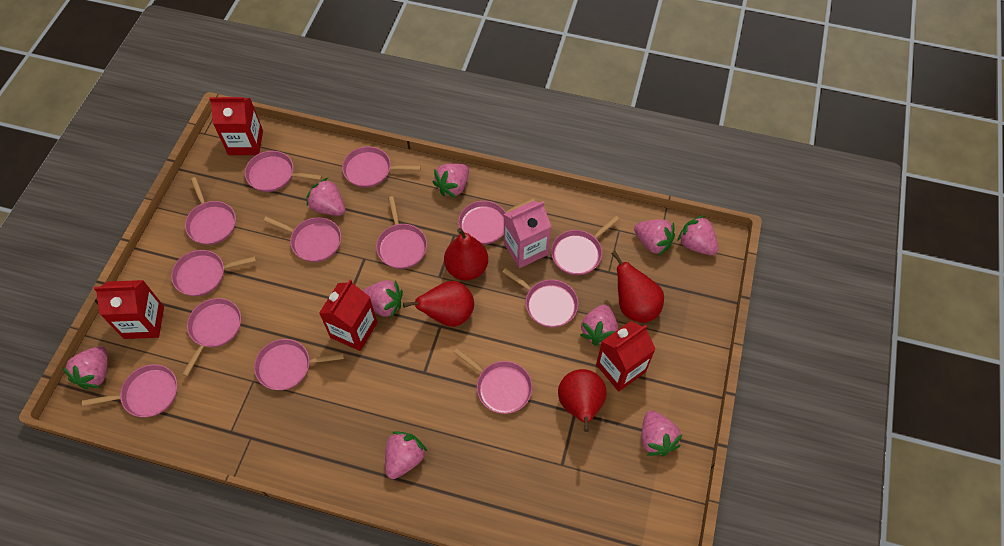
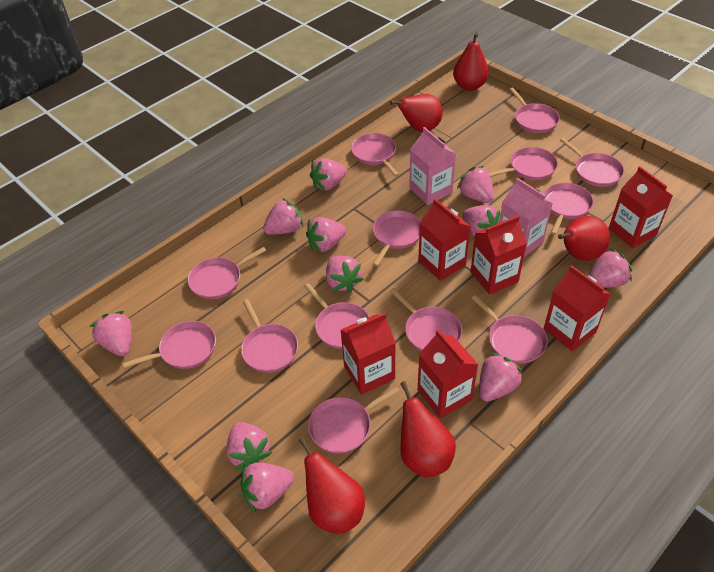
pink carton: [503,201,551,268] = 1 -> [409,127,456,205] [499,178,553,257] = 2
pink strawberry: [62,346,108,389] [307,178,345,216] [362,280,403,318] [385,431,427,479] [433,163,469,198] [580,305,618,346] [634,219,675,256] [641,411,683,456] [678,215,718,255] = 9 -> [90,311,132,356] [226,422,273,470] [241,462,294,513] [263,198,303,235] [306,217,346,253] [310,158,347,191] [326,256,363,293] [457,166,494,203] [462,205,500,237] [479,353,523,402] [589,248,632,288] = 11
red carton: [94,280,164,339] [209,97,263,155] [319,280,377,351] [596,321,655,392] = 4 -> [341,313,396,394] [418,199,471,281] [418,330,479,419] [471,215,527,295] [544,265,610,351] [609,166,673,248] = 6
red pear: [403,281,474,327] [444,228,488,280] [558,369,607,432] [611,251,664,323] = 4 -> [298,437,365,534] [390,94,443,132] [400,381,456,477] [453,32,489,91] [558,216,610,261] = 5

